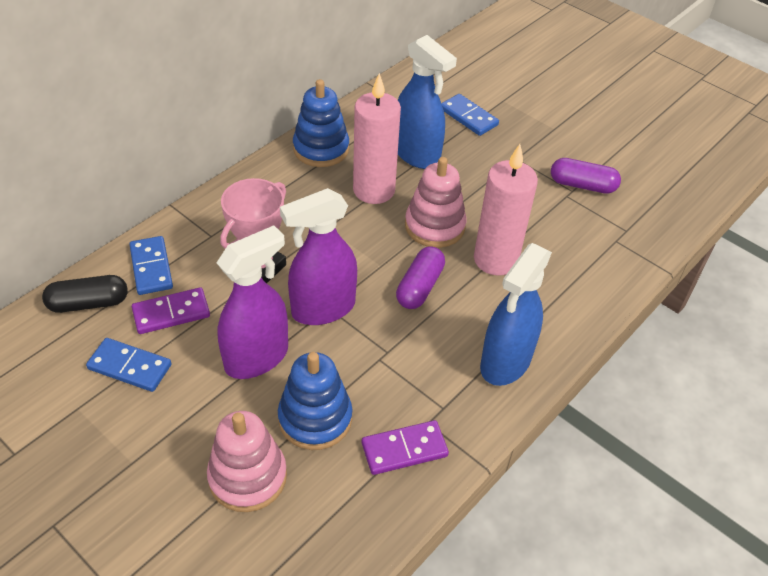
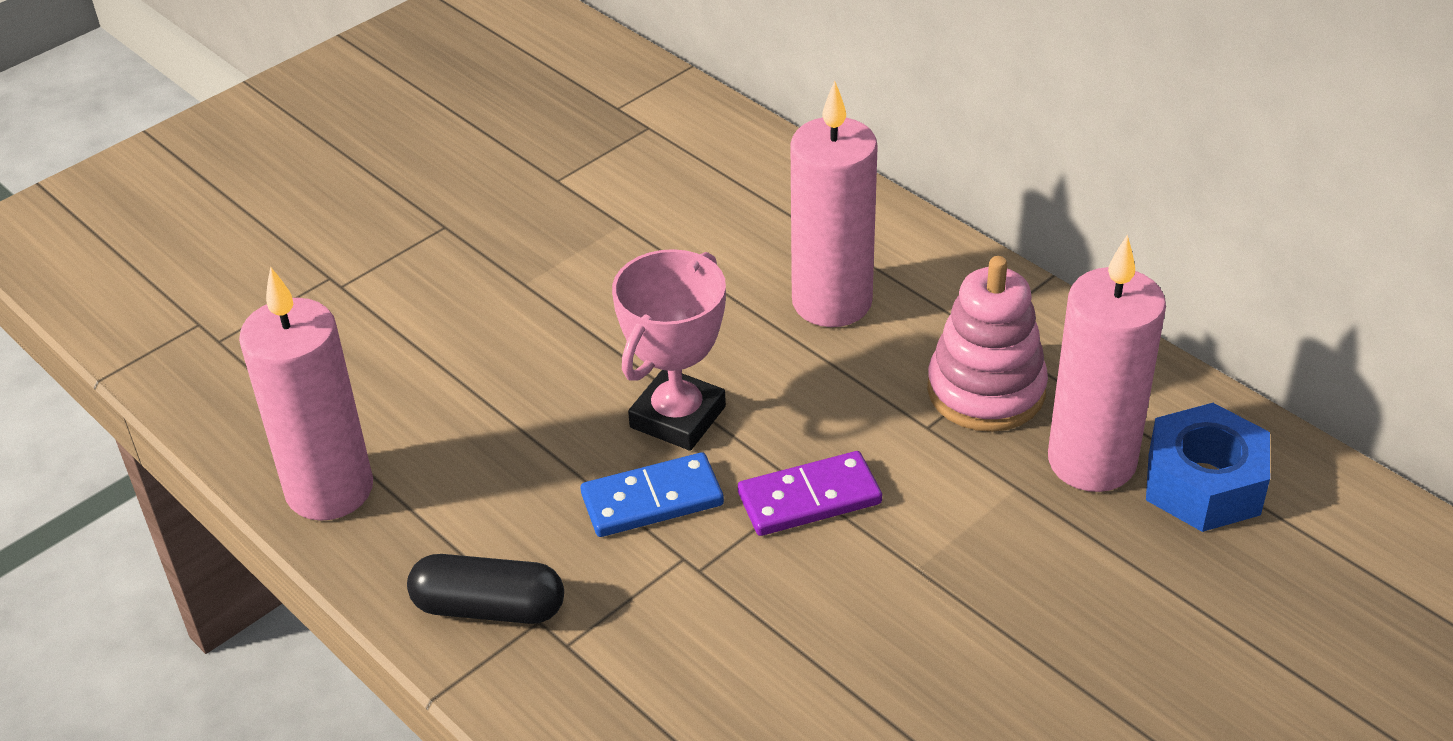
blue domino: [86,338,172,392] [129,236,173,295] [441,94,499,136] = 3 -> [581,452,724,537] = 1
blue nut: none = 0 -> [1146,403,1270,532] = 1
blue spray bottle: [398,35,457,169] [480,243,552,386] = 2 -> none = 0
blue stacking toy: [278,352,352,450] [293,79,349,167] = 2 -> none = 0
pink candle: [353,73,401,204] [474,144,538,275] = 2 -> [239,267,373,521] [790,81,878,327] [1048,235,1166,492] = 3
pink stacking toy: [207,411,287,512] [405,157,467,248] = 2 -> [927,256,1048,432] = 1
purple capsule: [396,246,445,309] [551,158,621,194] = 2 -> none = 0
purple domino: [132,287,210,334] [362,420,449,475] = 2 -> [738,451,882,536] = 1
purple spray bottle: [217,226,288,379] [280,188,357,325] = 2 -> none = 0

